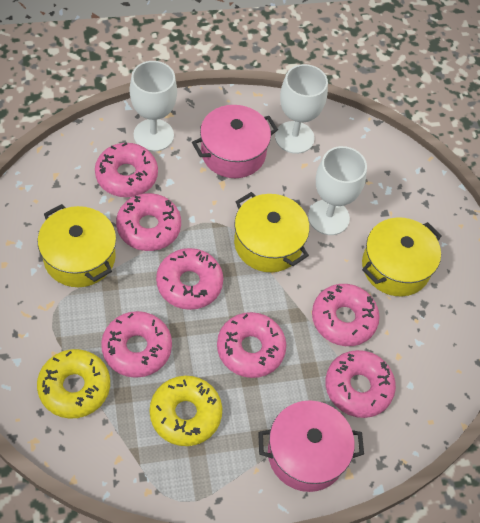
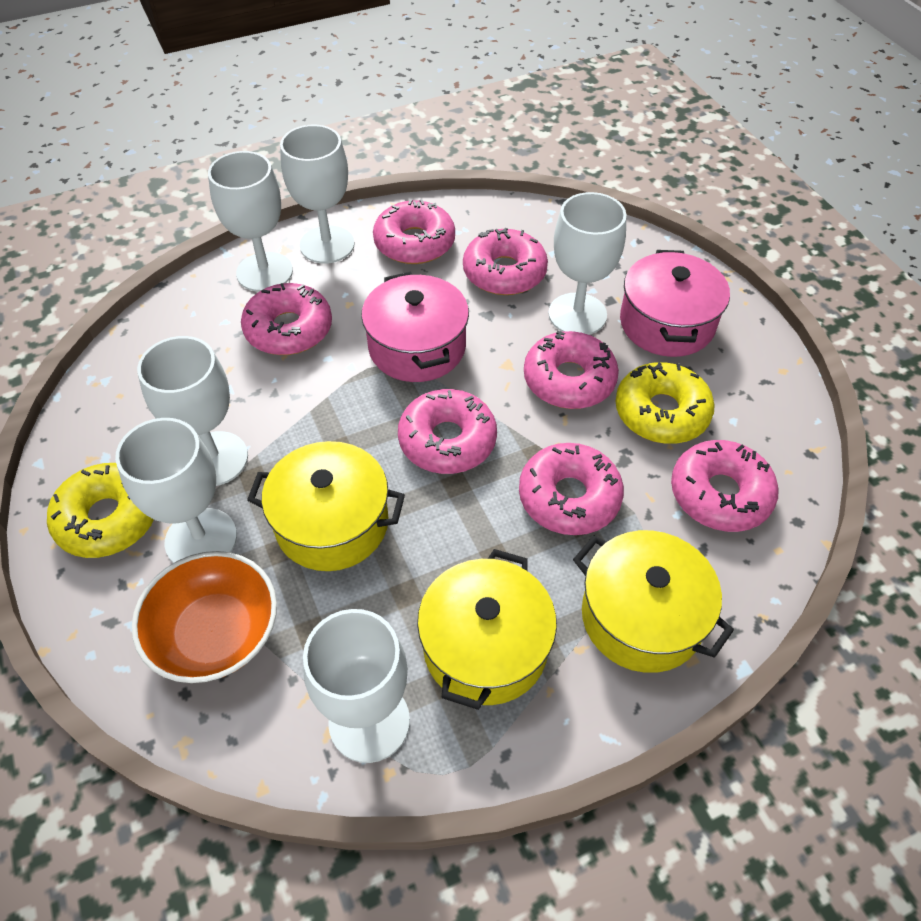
orange bowl: none = 0 -> [132,551,277,683] = 1
white goblet: [130,61,177,152] [275,64,328,154] [308,146,367,235] = 3 -> [115,418,237,563] [137,336,248,486] [208,151,293,292] [280,125,354,264] [303,609,410,763] [549,192,627,335] = 6

